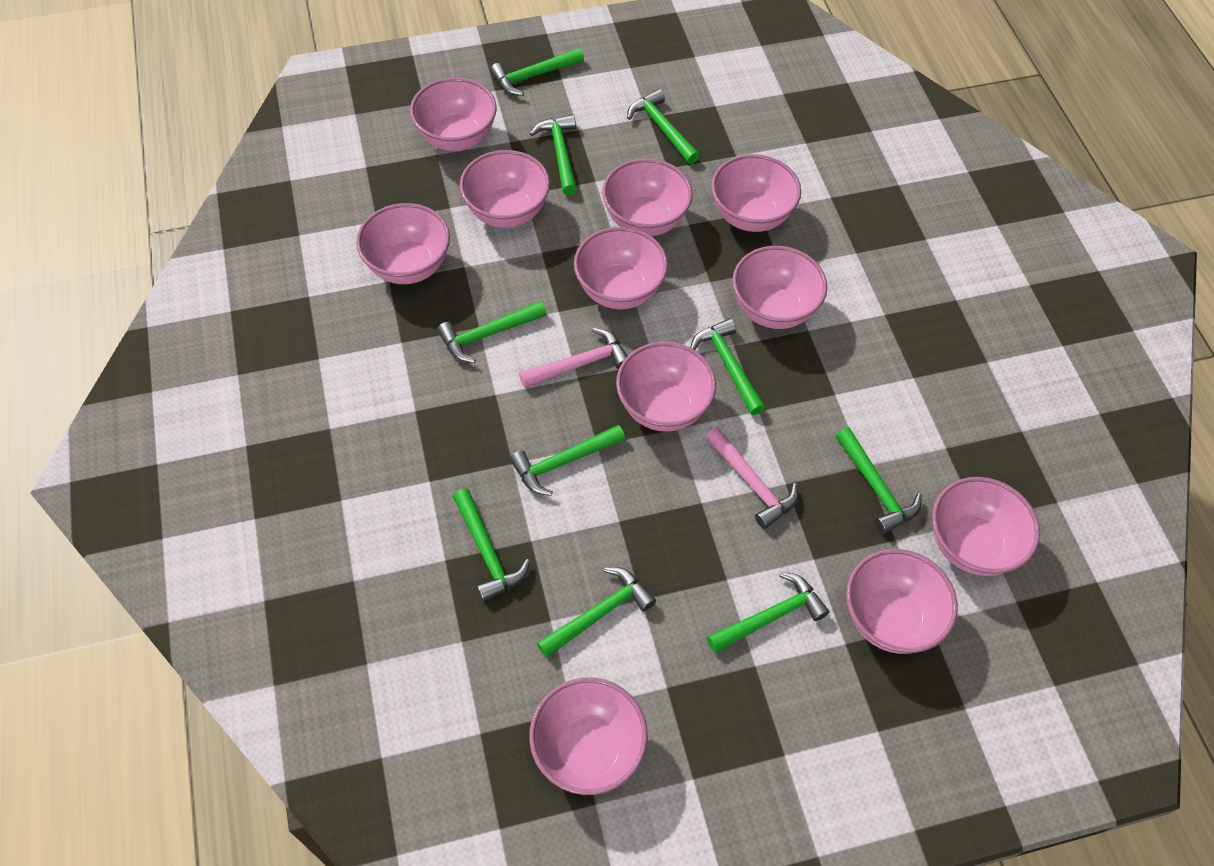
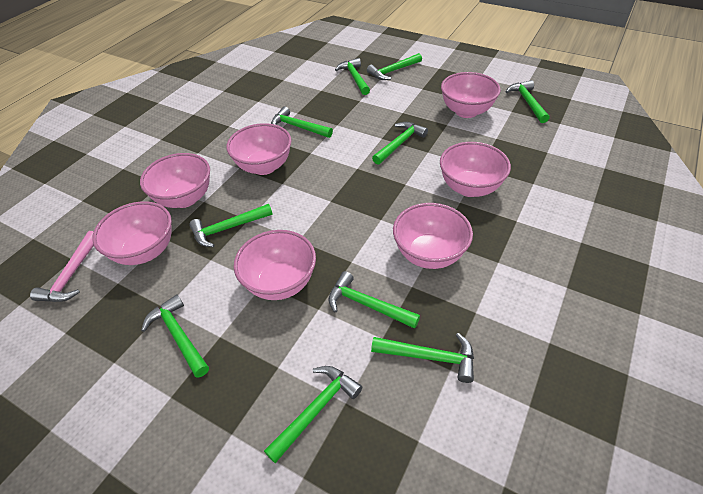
pink bowl: [356,203,450,284] [410,77,497,151] [460,150,550,228] [529,677,648,795] [574,227,668,309] [602,158,693,236] [616,342,716,432] [711,154,801,232] [732,246,828,329] [846,549,958,654] [932,477,1040,576] = 11 -> [92,201,172,265] [140,153,210,208] [226,123,292,175] [234,230,316,300] [393,203,473,269] [440,142,511,197] [441,72,501,118] = 7
pink hammer: [519,328,628,388] [706,427,798,529] = 2 -> [30,231,94,302] = 1

